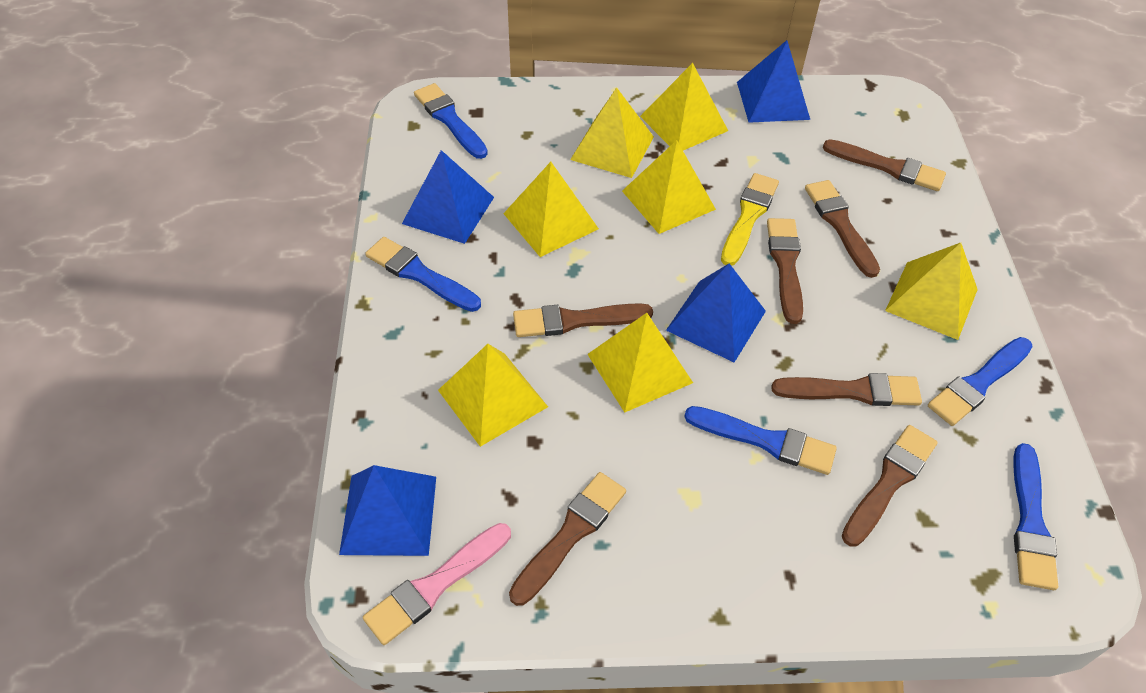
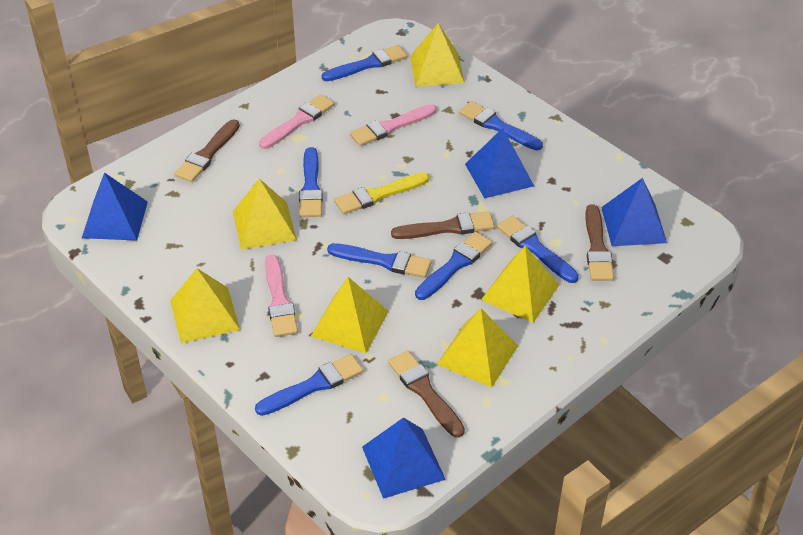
blue brush: [365,237,481,312] [414,83,488,159] [684,406,837,475] [928,337,1033,426] [1014,443,1058,590] = 5 -> [255,354,363,416] [299,147,323,217] [322,45,407,81] [327,243,432,278] [415,232,492,300] [459,101,543,150] [497,215,579,283] = 7
brown brush: [509,472,626,606] [513,303,653,337] [767,218,803,324] [771,373,922,406] [805,180,880,278] [823,139,946,191] [842,425,938,547] = 7 -> [174,119,240,182] [388,350,465,438] [391,211,495,239] [585,204,614,281] = 4
pink brush: [363,523,511,645] = 1 -> [259,94,335,149] [265,255,298,337] [350,104,437,146] = 3
yellow pyramid: [438,344,548,447] [503,162,599,257] [570,87,654,178] [587,313,693,413] [622,140,716,234] [640,63,728,150] [885,243,978,340] = 7 -> [170,268,240,343] [233,178,297,250] [311,277,389,353] [410,23,465,86] [437,309,518,388] [481,246,559,323] = 6

